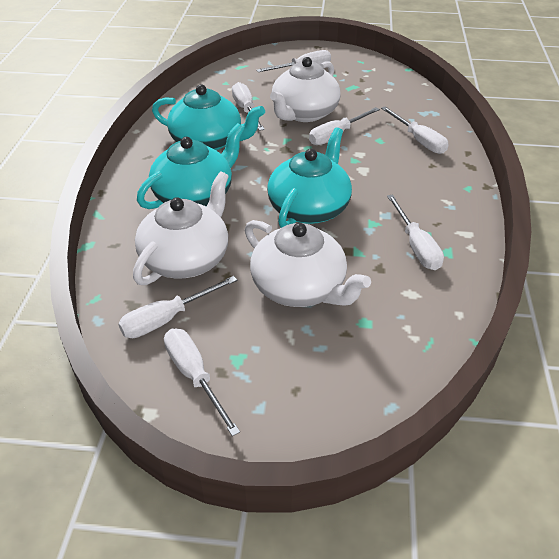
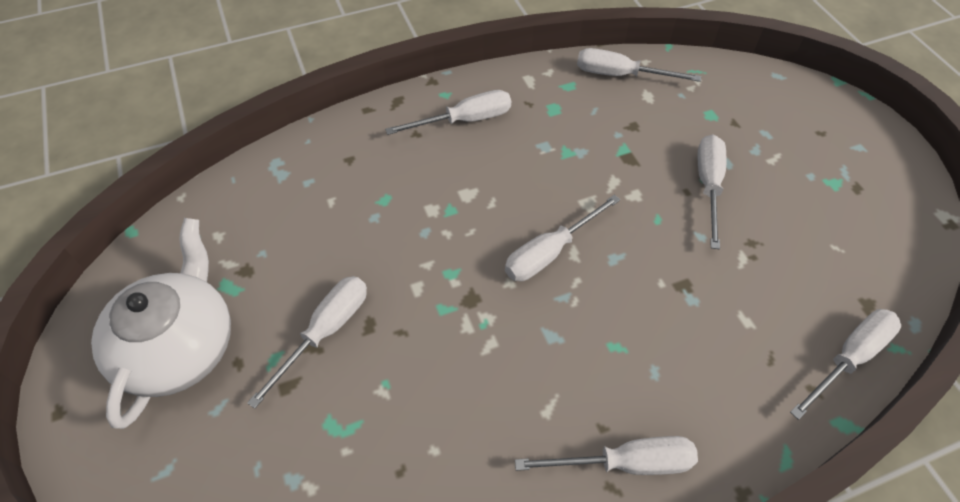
turquoise teapot: [137,123,245,209] [152,84,265,151] [267,128,352,228] = 3 -> none = 0
white teapot: [133,172,229,285] [245,220,371,307] [270,57,341,122] = 3 -> [91,218,231,429] = 1

